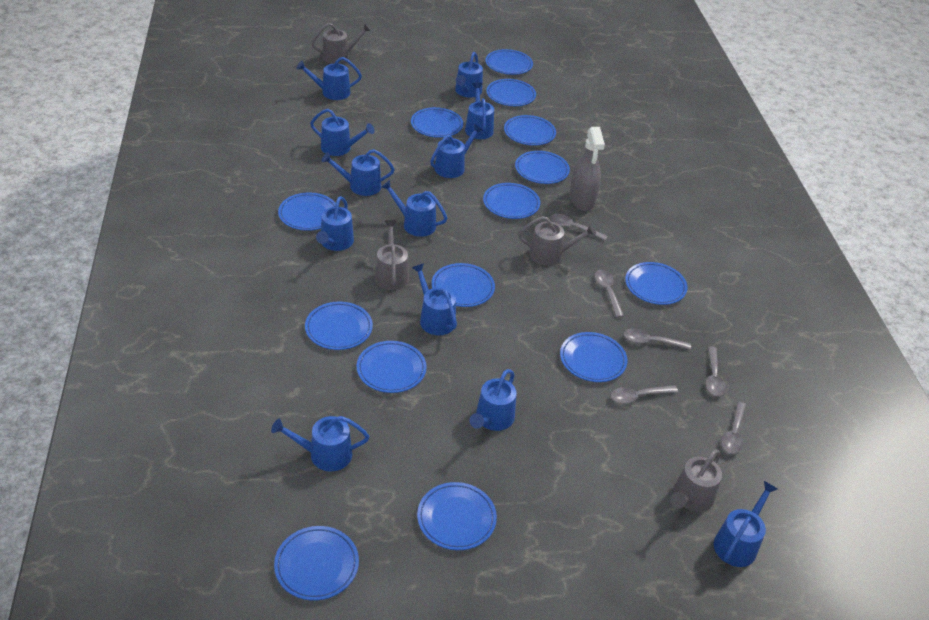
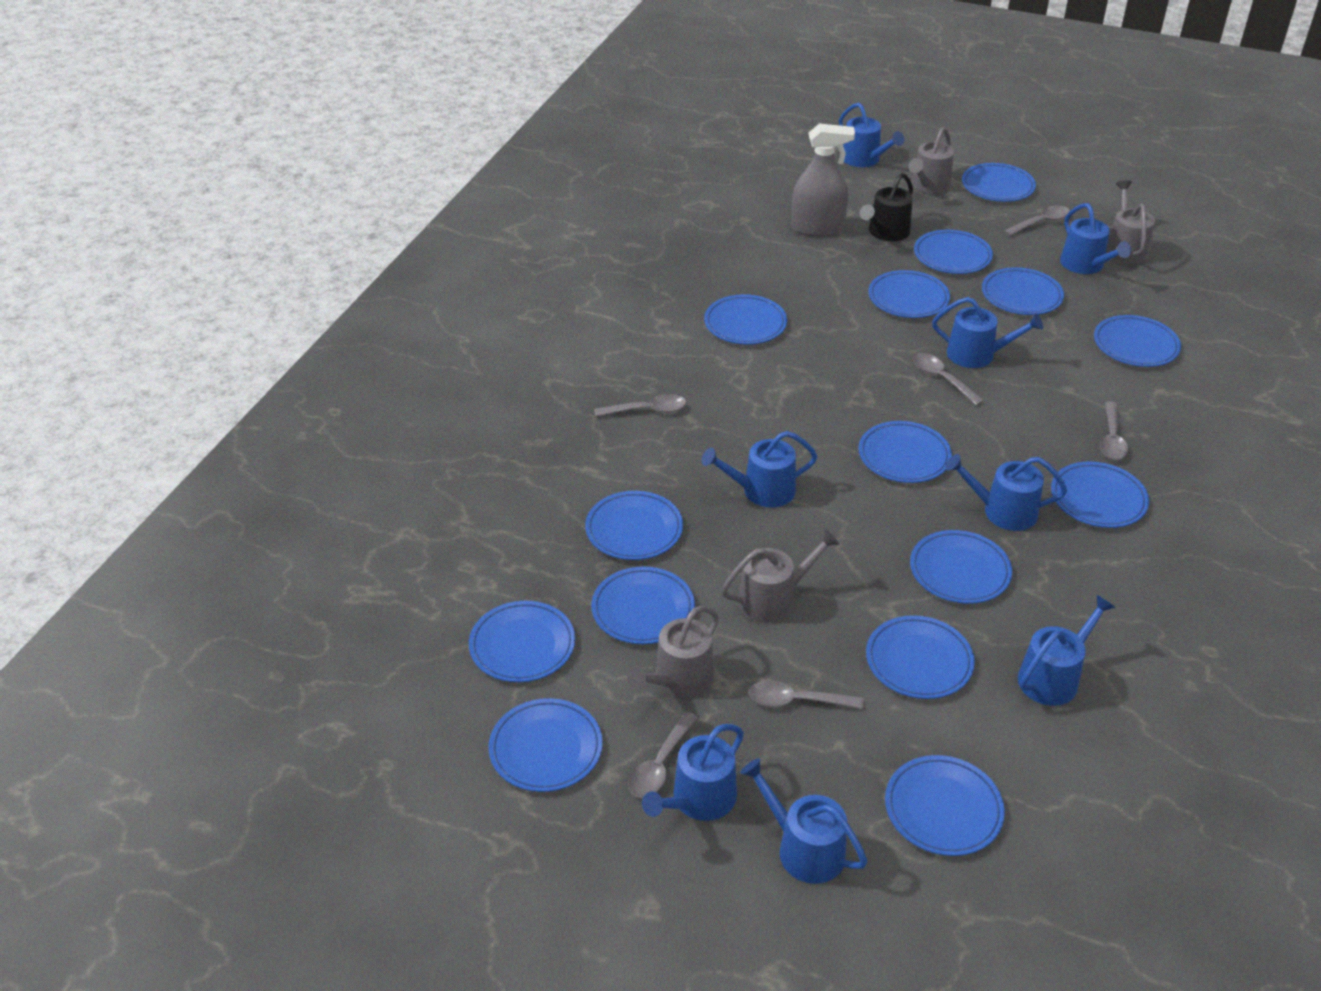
black watering can: none = 0 -> [860,173,913,241] = 1
blue plate: [274,526,359,600] [278,193,336,231] [305,302,373,350] [357,341,427,393] [411,107,463,138] [417,482,497,550] [432,263,495,307] [483,183,540,219] [485,49,533,75] [486,79,536,106] [504,115,556,146] [515,151,570,184] [560,332,627,382] [625,262,688,305] = 14 -> [469,601,575,682] [488,698,603,792] [585,491,683,560] [591,567,695,644] [704,294,787,345] [858,421,952,483] [866,615,975,699] [868,270,950,318] [885,755,1005,856] [910,530,1012,604] [914,230,993,274] [962,163,1036,202] [982,267,1064,315] [1051,461,1149,528] [1094,315,1181,367] = 15
blue watering can: [271,416,369,472] [296,57,362,100] [310,109,374,156] [316,196,354,251] [322,149,394,196] [381,180,447,237] [412,263,457,335] [430,124,483,178] [455,52,483,97] [465,82,494,139] [470,369,516,431] [714,481,778,567] = 12 -> [642,724,744,821] [702,431,818,508] [740,758,867,884] [839,103,904,167] [932,297,1043,368] [945,454,1067,531] [1018,595,1116,706] [1060,203,1131,274] = 8

